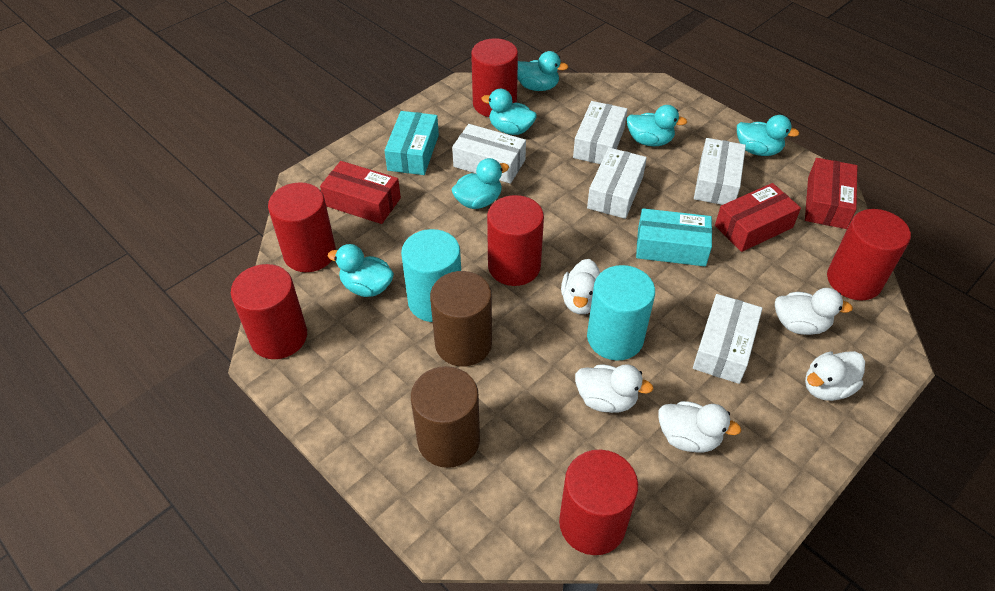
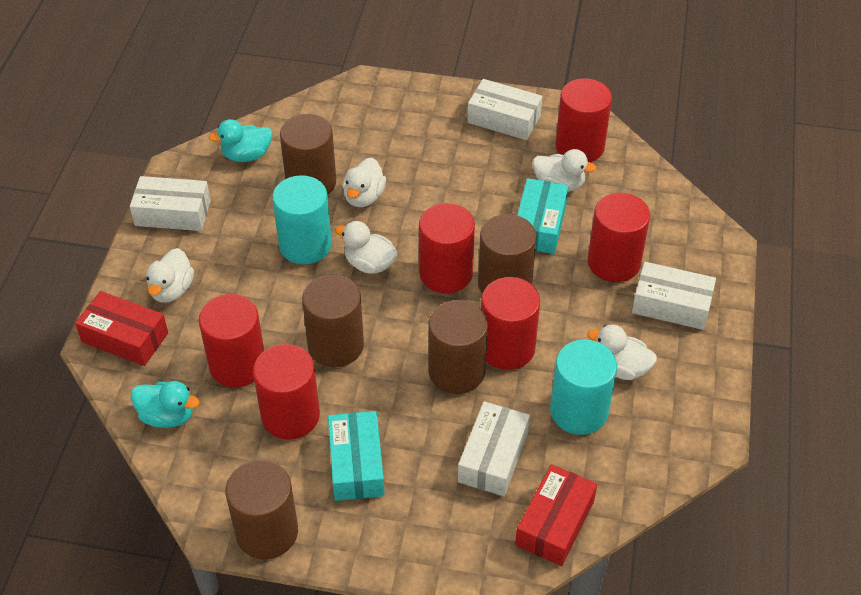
brown cylinder: [411,366,480,468] [430,271,492,367] = 2 -> [225,460,298,559] [280,114,336,195] [302,274,364,367] [428,300,488,394] [478,214,536,294] = 5
red box: [320,161,401,224] [715,183,801,252] [805,158,858,229] = 3 -> [75,291,168,366] [515,464,597,566] = 2
turquoise duck: [328,244,394,297] [451,158,509,209] [481,89,537,135] [517,51,569,91] [627,105,687,146] [737,115,799,156] = 6 -> [131,381,200,428] [209,119,272,162] = 2
white box: [452,124,526,184] [573,101,628,164] [587,148,647,219] [693,294,763,384] [694,138,746,205] = 5 -> [130,176,211,231] [458,401,530,496] [467,79,543,140] [632,262,716,330] = 4

